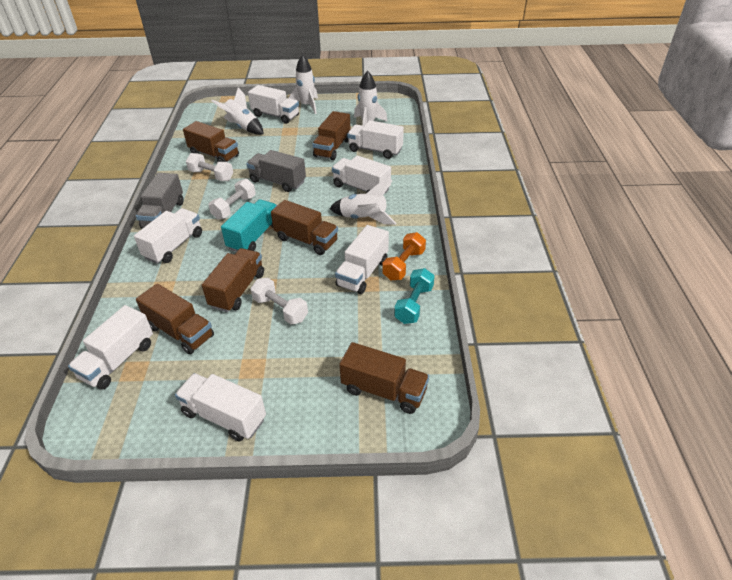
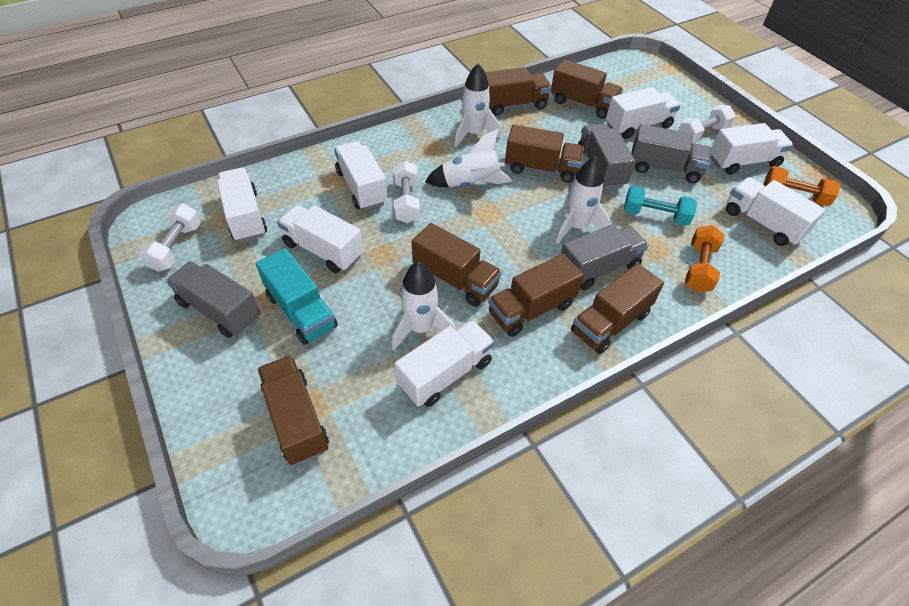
brown truck: [136,284,214,354] [183,121,239,162] [202,248,264,312] [271,200,338,255] [312,111,351,160] [339,342,429,414] = 6 -> [257,355,329,465] [412,223,502,307] [485,67,552,116] [488,253,584,337] [505,125,584,183] [551,59,623,119] [571,263,664,354] = 7
grey truck: [136,173,183,229] [246,150,306,192] = 2 -> [166,261,260,338] [561,225,649,290] [578,124,635,189] [631,124,711,183] = 4
orange dumbbell: [382,232,426,280] = 1 -> [685,225,724,292] [763,166,840,206] = 2

